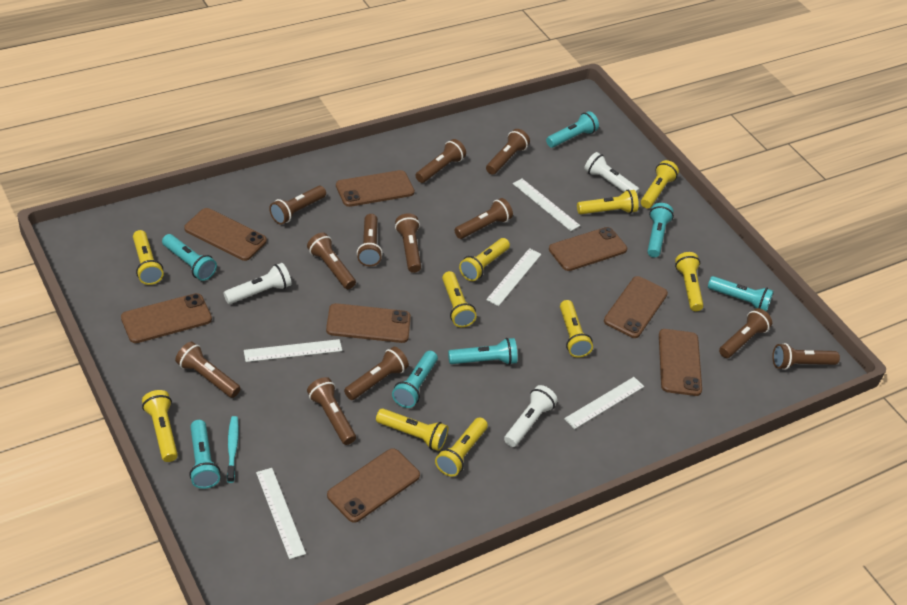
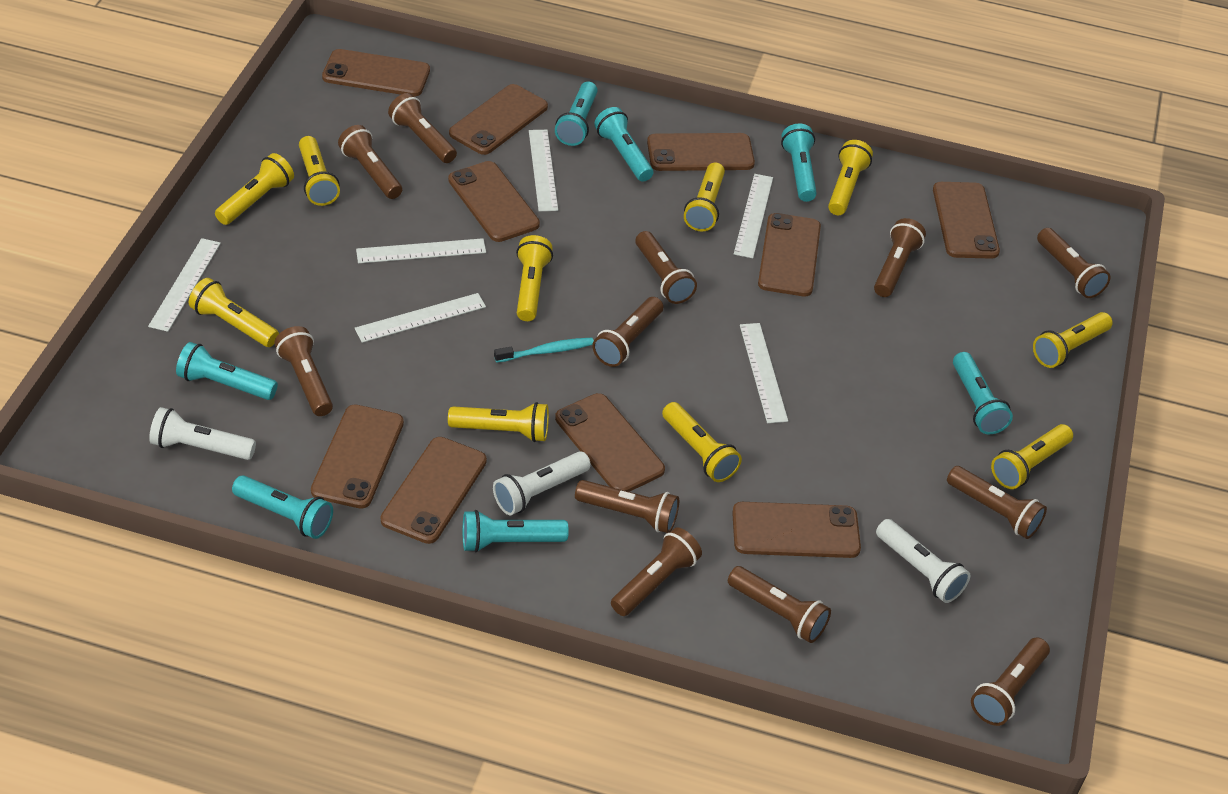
brown phone: [121,293,212,343] [184,208,267,261] [326,303,411,343] [327,448,420,523] [336,170,415,207] [549,227,627,271] [604,276,668,338] [659,329,702,396] = 8 -> [311,404,404,509] [322,49,430,97] [381,437,487,544] [448,161,540,242] [449,84,548,155] [555,393,665,492] [647,133,755,171] [732,502,861,558] [758,213,821,296] [933,182,1000,259] = 10
white ruler: [244,339,342,362] [256,468,306,559] [486,248,541,306] [513,179,580,231] [564,377,644,429] = 5 -> [148,238,221,332] [355,293,486,343] [356,238,486,263] [529,130,558,211] [734,174,773,258] [740,323,788,423] = 6

